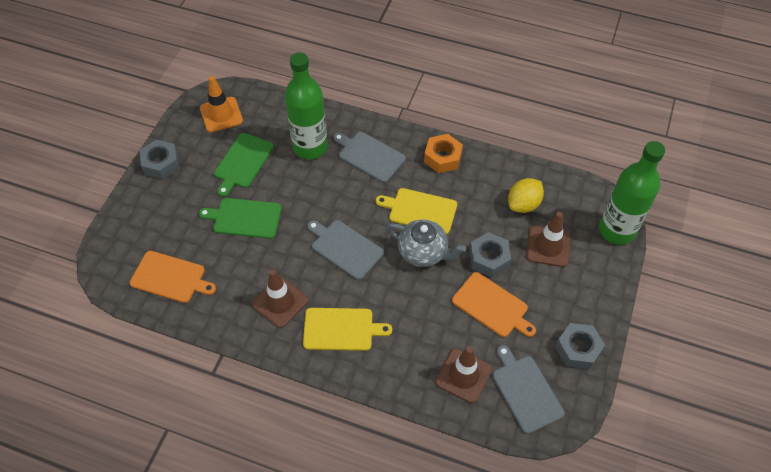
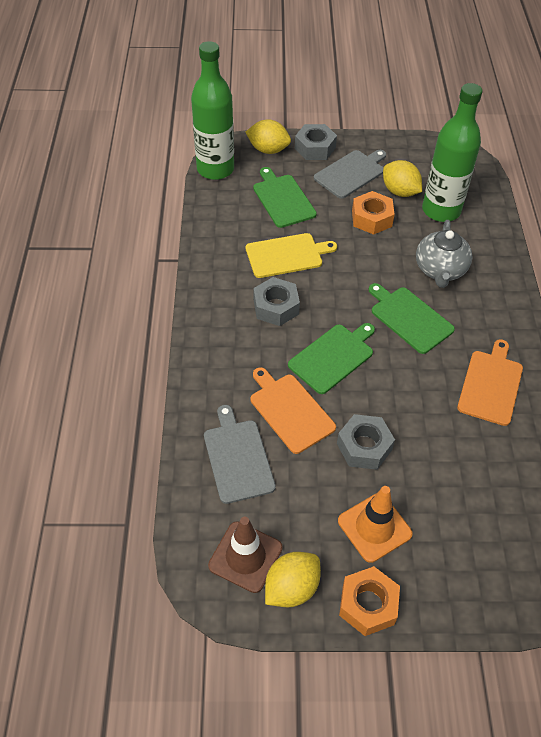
brown traffic cone: [252,269,308,328] [436,346,492,403] [526,212,571,267] = 3 -> [208,517,283,593] = 1
green cutting board: [199,198,282,239] [214,133,274,197] = 2 -> [253,167,317,228] [288,323,375,394] [369,283,455,354] = 3
grey cutting board: [307,220,384,280] [333,132,406,183] [492,345,565,434] = 3 -> [204,405,276,504] [314,150,386,199] = 2
orange nut: [424,134,463,173] = 1 -> [339,566,400,636] [352,191,395,235] = 2
yellow cutting board: [303,308,392,351] [376,188,457,234] = 2 -> [246,233,337,278] = 1
yellow lemon: [508,178,544,213] = 1 -> [245,119,291,154] [265,552,321,607] [383,160,422,197] = 3

